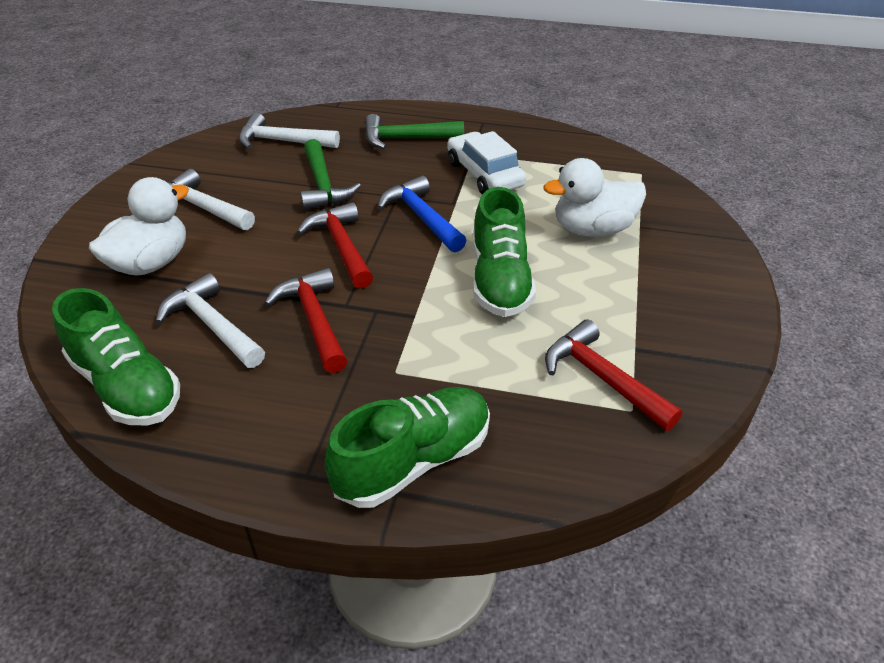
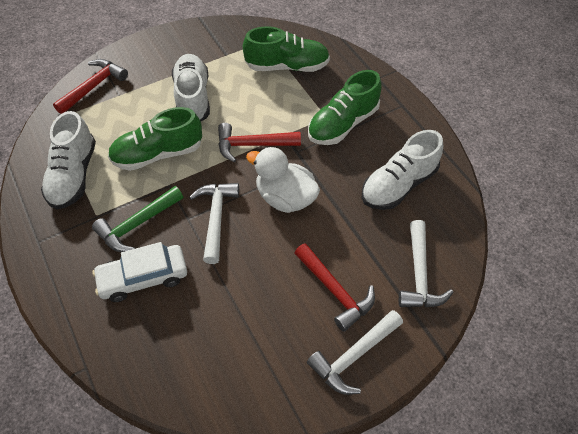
blue hammer: [377,175,467,252] = 1 -> none = 0
green hammer: [300,139,361,210] [365,114,464,149] = 2 -> [92,186,183,252] = 1
white duck: [89,177,189,276] [543,158,646,237] = 2 -> [246,147,320,213] = 1
white shoe: none = 0 -> [41,111,96,210] [172,54,210,121] [362,130,443,210] = 3

